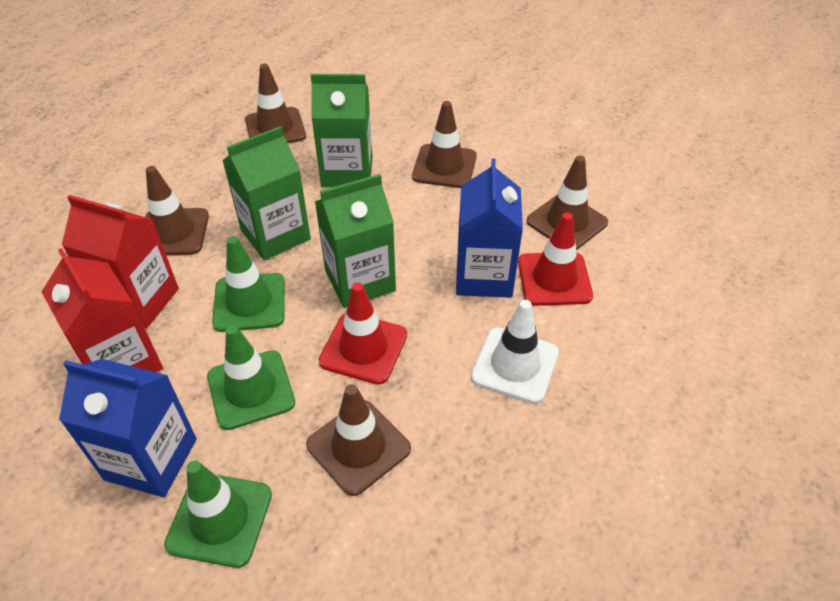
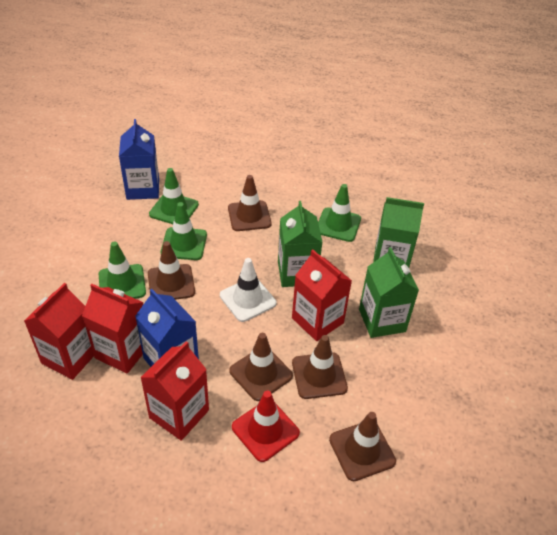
green traffic cone: [164,461,272,568] [207,325,295,430] [212,236,285,332] = 3 -> [99,241,146,299] [149,168,199,224] [161,202,207,260] [318,184,361,242] = 4
red carton: [42,248,163,372] [62,195,179,329] = 2 -> [24,283,94,380] [82,284,143,374] [140,341,209,441] [292,249,352,341] = 4
red traffic cone: [319,282,407,385] [518,212,593,306] = 2 -> [232,391,300,462] = 1

